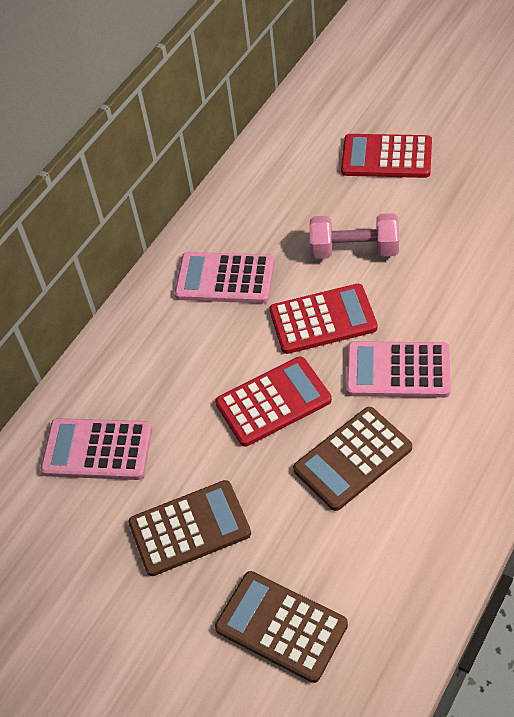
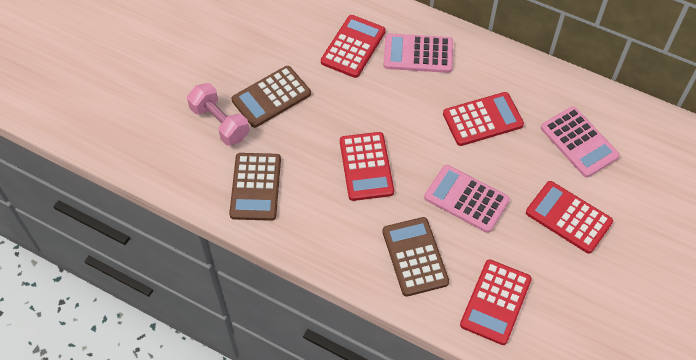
red calculator: [215,356,332,447] [270,284,378,354] [341,134,432,178] = 3 -> [321,15,386,78] [340,132,394,201] [443,92,524,146] [460,259,532,345] [526,181,613,254] = 5

